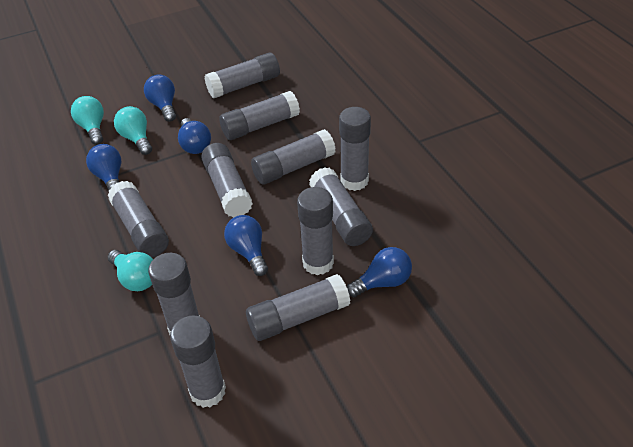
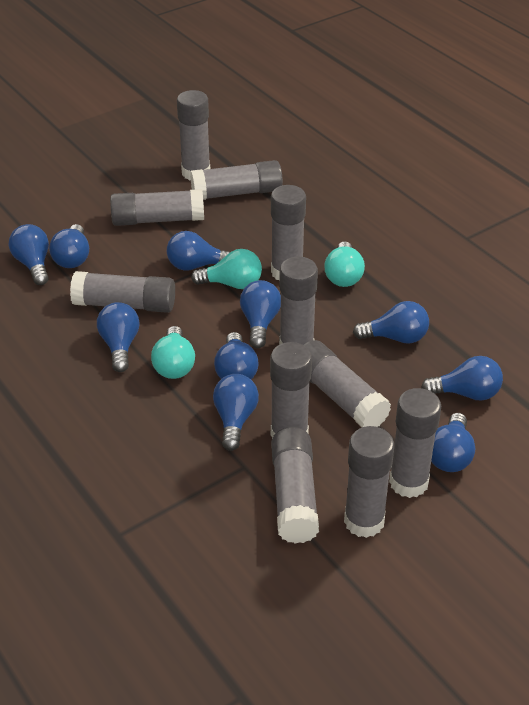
blue light bulb: [86,144,122,191] [144,75,176,122] [178,118,211,154] [224,215,268,276] [347,247,412,297] = 5 -> [9,224,49,285] [49,224,89,268] [97,302,140,372] [167,231,230,271] [213,374,259,451] [214,332,258,379] [240,280,281,348] [353,301,429,344] [421,356,503,401] [431,413,475,472] = 10

